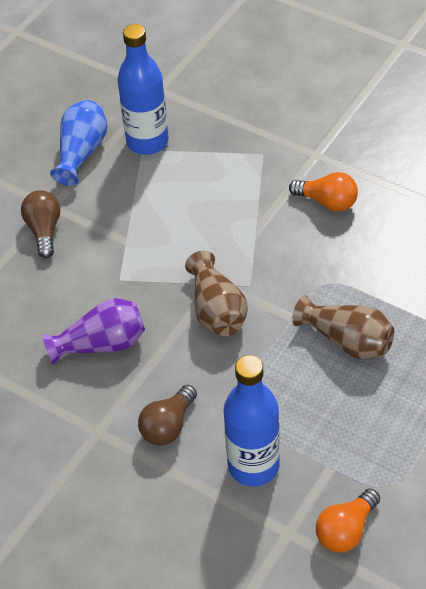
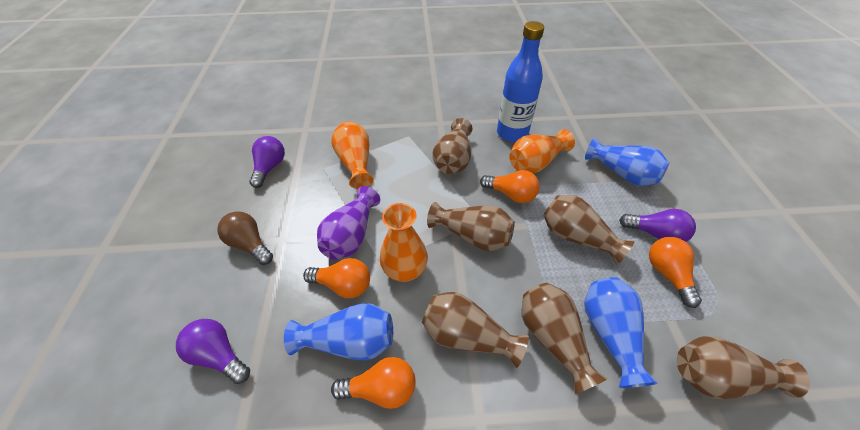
blue bottle: [117,24,169,155] [224,355,280,486] = 2 -> [497,21,544,142] = 1
blue vase: [50,100,108,186] = 1 -> [284,303,393,361] [584,277,658,388] [585,138,669,186] = 3
brown light bulb: [21,190,60,258] [138,385,197,446] = 2 -> [217,211,273,265] = 1
brown vase: [185,250,248,336] [292,295,394,360] = 2 -> [422,292,529,368] [427,202,515,251] [432,118,473,174] [522,283,608,394] [543,195,634,265] [677,336,810,399] = 6
orange light bulb: [289,172,358,212] [316,488,380,553] = 2 -> [303,258,370,298] [331,357,416,409] [480,170,540,203] [649,237,702,308] = 4
orange vase: none = 0 -> [331,121,374,189] [380,203,428,282] [510,129,575,173] = 3
purple light bulb: none = 0 -> [176,319,250,384] [249,136,285,188] [619,209,696,242] = 3

